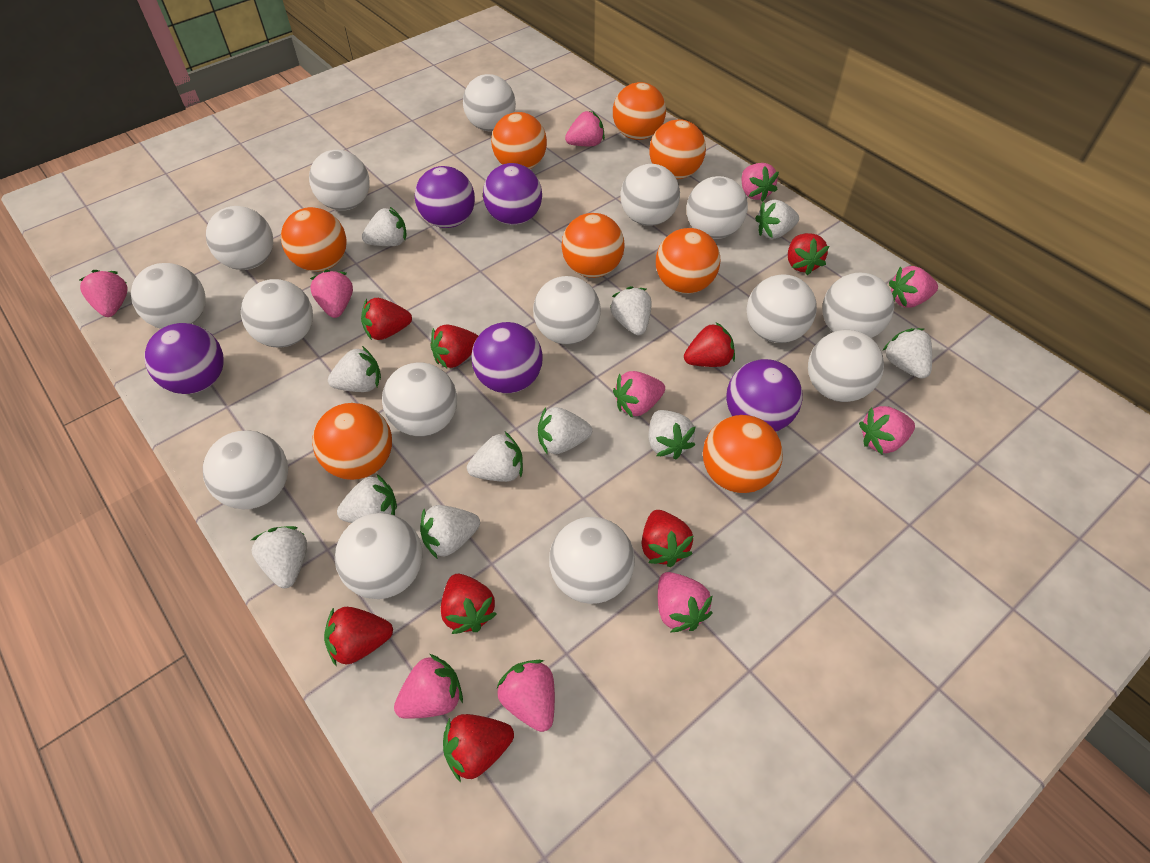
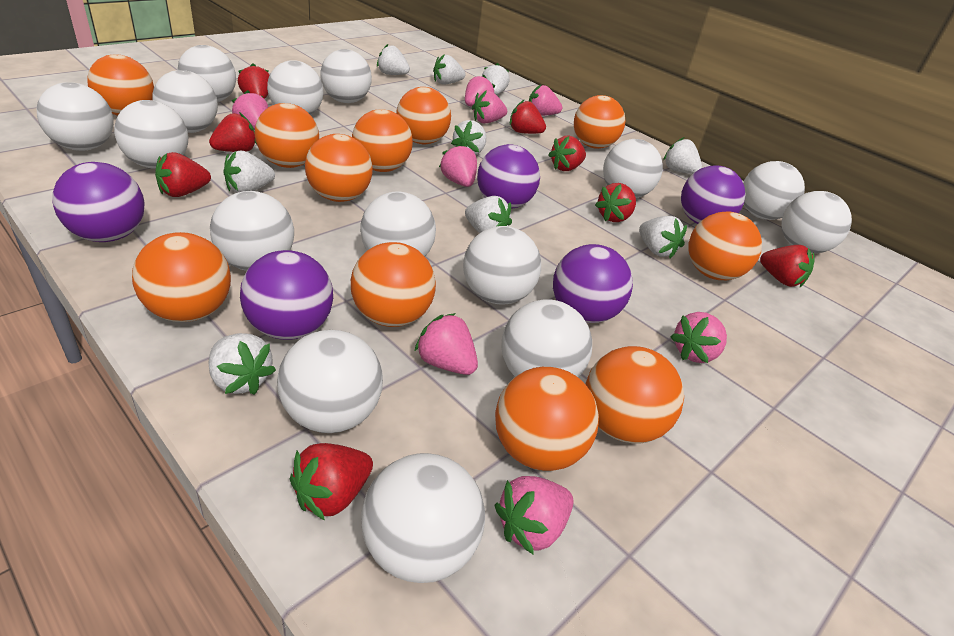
orange ball: [281,207,346,271] [312,403,392,480] [491,112,547,169] [561,213,625,278] [613,82,666,140] [649,119,706,179] [656,228,720,294] [703,415,783,493] = 8 -> [87,54,154,116] [132,232,231,322] [254,103,319,168] [305,134,373,202] [351,242,436,327] [352,109,413,172] [396,87,451,144] [495,367,599,471] [574,95,625,149] [585,346,684,443] [688,211,762,280] = 11
pink strawberry: [80,270,128,317] [310,269,353,318] [394,654,463,719] [496,660,555,732] [565,111,605,146] [613,371,665,418] [658,572,713,632] [742,163,779,202] [859,406,915,454] [889,266,938,308] = 10 -> [232,90,268,130] [414,313,478,375] [439,143,477,187] [465,75,495,107] [472,90,507,123] [495,476,574,555] [529,85,562,116] [670,312,727,363] = 8
white strawberry: [251,526,307,588] [328,346,381,392] [337,474,397,523] [362,207,407,246] [420,505,480,558] [467,432,523,482] [538,407,592,454] [610,286,651,335] [649,410,696,460] [755,200,799,239] [883,328,932,379] = 11 -> [209,333,276,395] [223,151,275,193] [377,44,410,75] [433,54,466,85] [451,120,487,155] [465,196,512,233] [482,63,509,95] [639,216,687,259] [663,137,702,174] = 9

